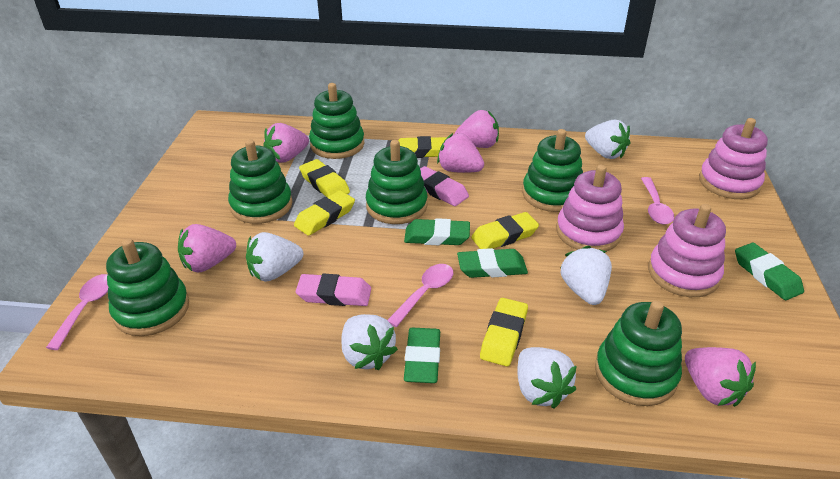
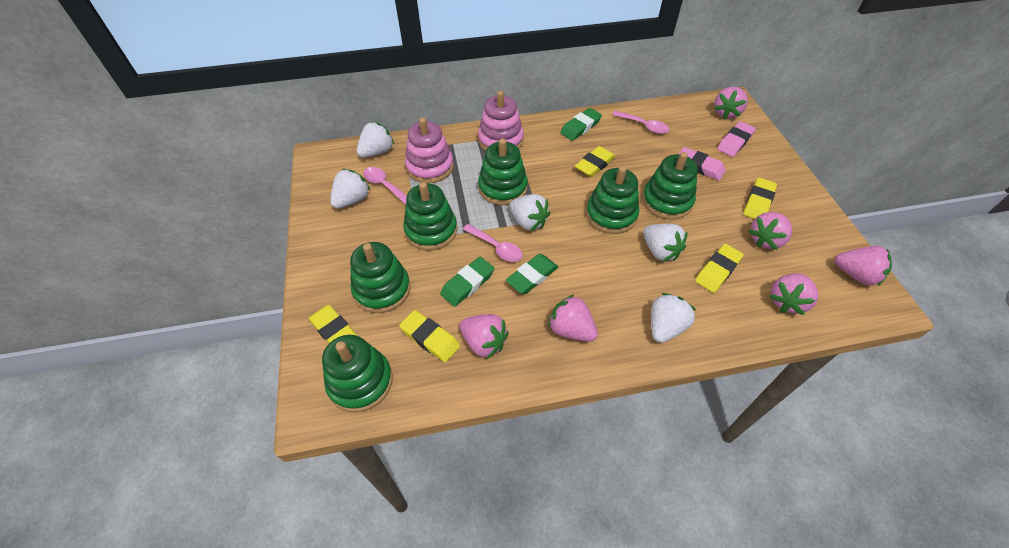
green eraser: [404,218,470,245] [404,328,440,383] [457,248,528,278] [735,243,804,300] = 4 -> [440,257,494,307] [506,254,558,294] [560,108,602,141] = 3
pink stacking toy: [556,165,624,251] [648,204,726,297] [699,118,768,199] = 3 -> [405,118,454,183] [478,91,524,151] = 2
pink strawberry: [178,224,236,273] [263,123,309,163] [437,133,484,173] [454,110,499,148] [685,347,756,407] = 5 -> [460,314,509,359] [548,294,598,342] [714,87,748,119] [748,212,792,250] [770,273,818,315] [835,246,892,286] = 6

